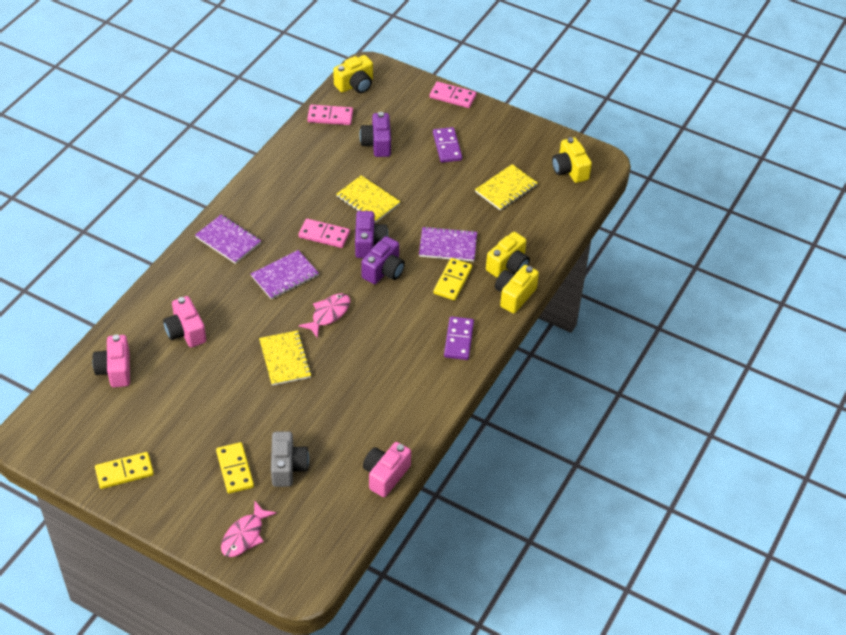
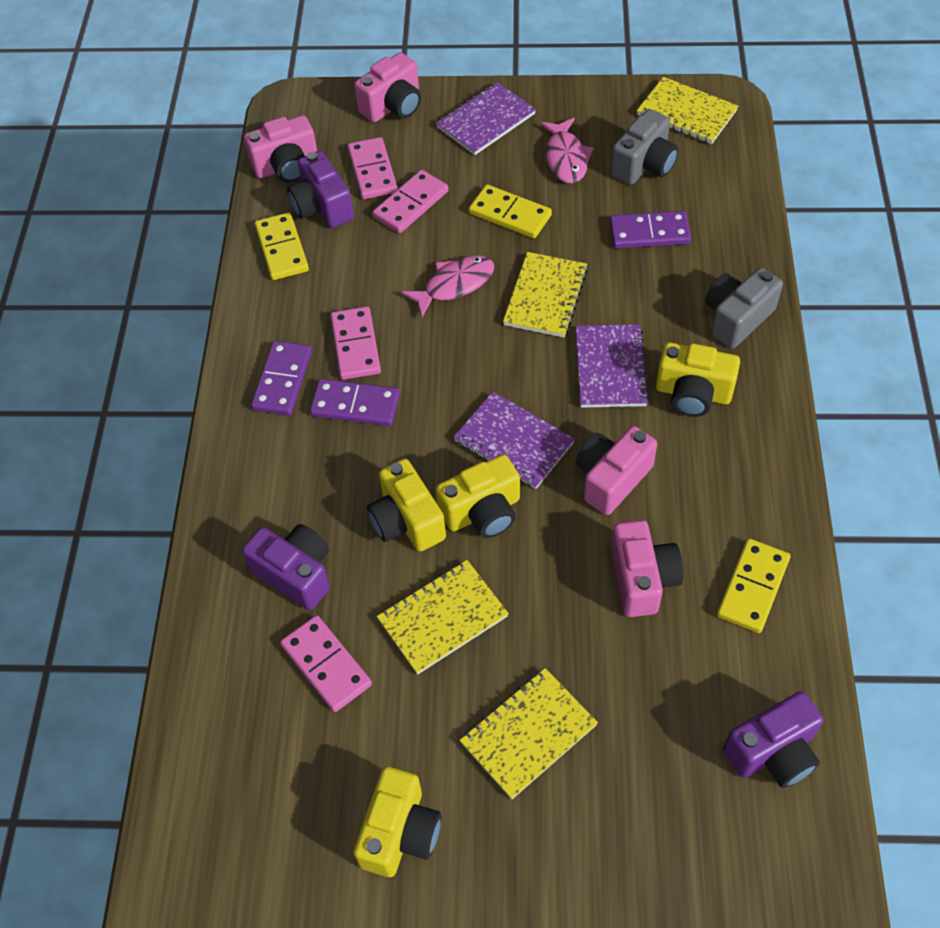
grey camera: [271,431,309,487] = 1 -> [611,109,679,185] [705,268,783,349] = 2
pink camera: [92,335,130,387] [163,296,206,347] [363,442,411,497] = 3 -> [244,115,317,183] [354,52,421,122] [576,426,657,515] [611,520,684,617] = 4
pink domino: [298,219,350,248] [307,105,353,125] [429,82,476,108] = 3 -> [280,615,372,712] [330,306,381,380] [347,137,398,199] [373,170,449,233] = 4
purple domino: [433,127,462,163] [444,316,474,360] = 2 -> [251,341,312,416] [310,379,400,426] [610,211,691,249] = 3
yellow notebook: [259,330,312,386] [336,176,401,223] [475,164,538,211] = 3 -> [377,560,509,675] [460,668,598,799] [503,252,588,338] [637,77,738,144] = 4

